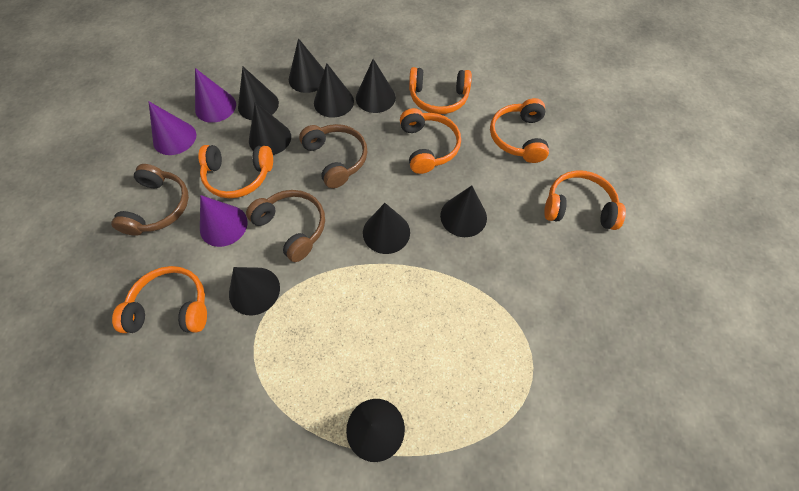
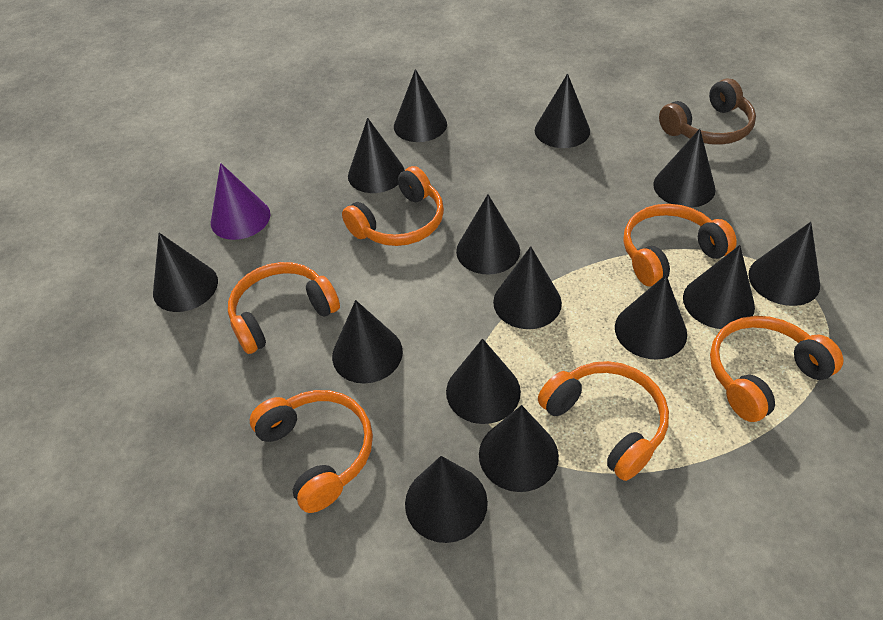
black cone: [229,267,280,315] [238,67,279,120] [249,102,291,155] [289,38,324,93] [314,63,354,118] [346,399,405,462] [356,59,396,113] [363,203,410,254] [440,186,487,237] = 9 -> [153,233,218,312] [332,300,403,384] [348,118,405,193] [394,69,447,142] [405,456,488,543] [446,338,521,424] [456,194,520,275] [479,405,559,492] [493,246,562,329] [535,73,590,148] [615,275,687,360] [653,129,716,208] [683,245,755,329] [748,222,820,306] = 14
brown headphones: [111,164,189,236] [246,190,325,262] [299,124,367,188] = 3 -> [659,78,756,145] = 1
purple cone: [148,101,196,155] [195,68,236,123] [200,195,248,247] = 3 -> [211,163,271,240] = 1

